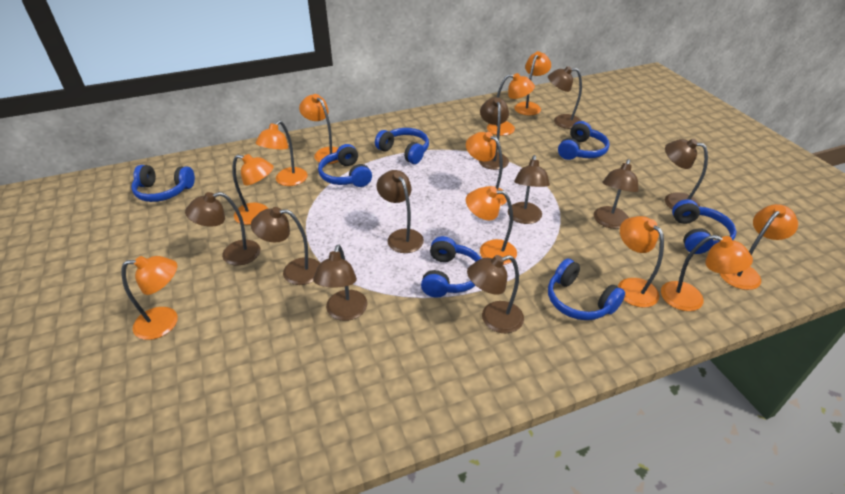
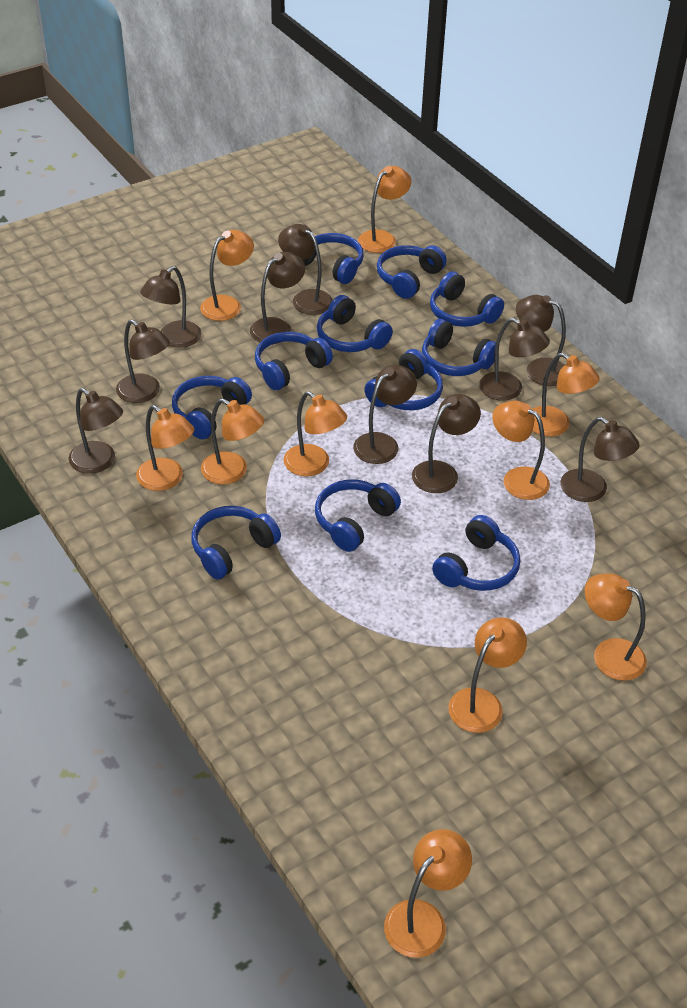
blue headphones: [131,165,195,202] [318,144,372,187] [375,128,429,164] [421,236,481,298] [548,258,625,320] [558,121,610,160] [672,199,736,254] = 7 -> [172,376,252,440] [191,506,281,580] [255,332,333,390] [303,233,364,284] [315,479,401,552] [317,295,393,352] [364,349,443,410] [377,245,447,299] [422,319,496,376] [430,271,504,327] [432,515,520,591] = 11
orange lamp: [121,256,178,340] [232,154,274,225] [255,121,308,186] [299,94,339,164] [466,132,507,206] [466,187,517,265] [487,73,535,136] [514,51,551,115] [618,216,664,308] [661,235,753,311] [720,204,798,290] = 11 -> [136,405,194,491] [200,230,254,321] [201,399,264,484] [284,391,347,476] [358,166,411,253] [384,829,472,958] [448,617,527,733] [492,401,550,500] [531,353,599,436] [585,573,647,681] = 10

